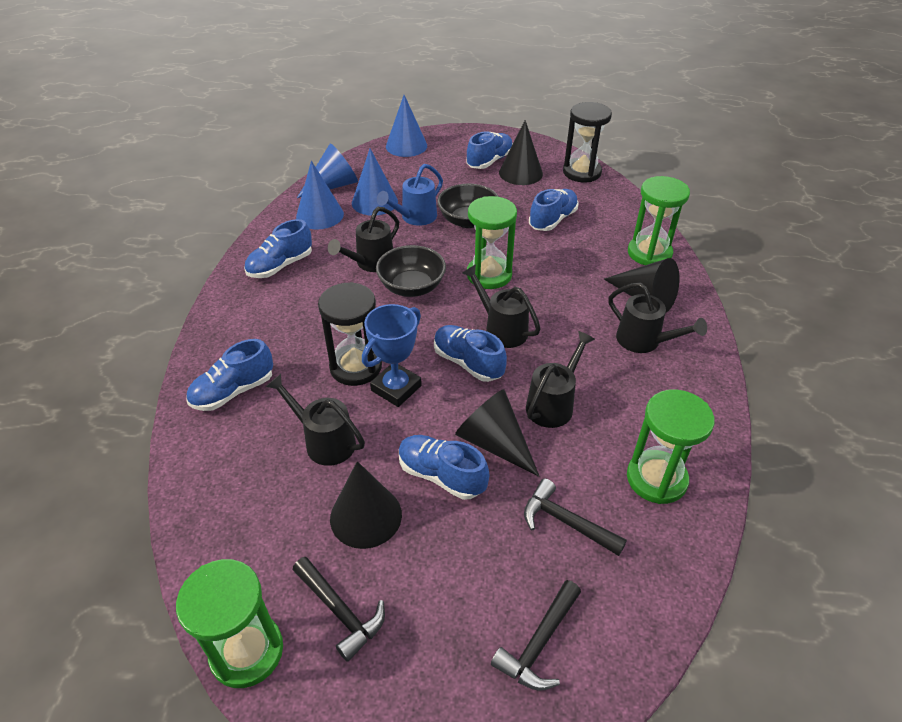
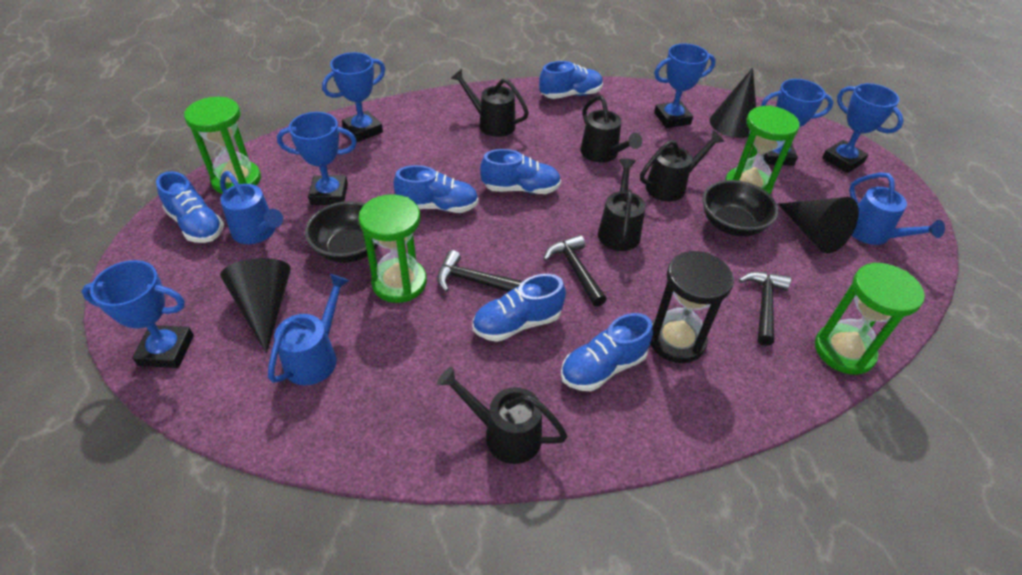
black cone: [330,461,402,549] [455,389,540,477] [499,120,543,185] [604,258,679,313] = 4 -> [220,258,291,353] [710,68,756,138] [778,197,859,254] = 3
black hourglass: [318,282,382,386] [563,102,612,182] = 2 -> [650,251,734,363] = 1
blue cone: [296,161,344,230] [297,144,358,198] [352,148,398,216] [386,95,427,157] = 4 -> none = 0
blue trophy: [362,304,422,407] = 1 -> [81,260,194,368] [277,112,357,205] [322,52,385,142] [654,43,716,128] [761,79,834,166] [822,83,904,173] = 6
blue watering can: [377,164,443,226] = 1 -> [220,171,283,244] [268,274,350,385] [849,172,945,245] = 3

